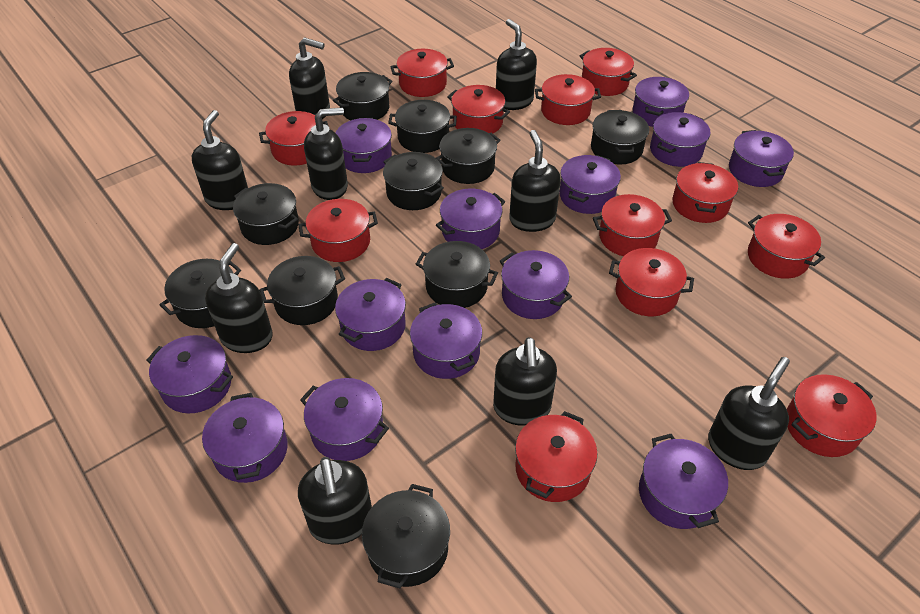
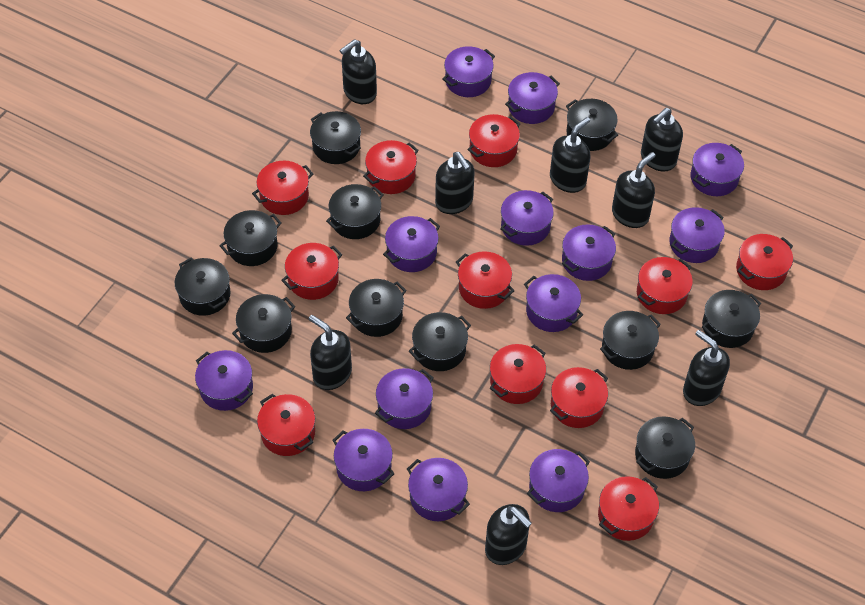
black pot: [159,259,241,328] [233,183,299,245] [259,256,345,325] [333,72,392,120] [362,484,450,588] [383,152,444,210] [388,100,457,153] [416,241,498,308] [436,128,501,184] [591,110,649,164] = 10 -> [175,258,231,316] [219,210,282,266] [232,294,295,353] [310,111,361,164] [326,184,384,239] [346,279,407,337] [409,312,471,371] [566,99,618,151] [600,311,661,370] [635,416,695,479] [702,290,761,348] = 11
black soap dispenser: [192,110,248,210] [205,243,273,353] [289,37,330,119] [298,457,372,545] [304,108,348,200] [493,337,557,426] [496,19,537,110] [509,130,561,232] [708,357,790,470] = 9 -> [309,315,352,390] [339,39,377,104] [435,152,475,214] [485,504,532,565] [550,117,590,193] [612,152,656,228] [641,108,683,172] [683,330,730,406] = 8
red pot: [259,111,329,165] [298,199,378,262] [390,49,454,97] [447,85,510,133] [515,411,597,502] [535,74,601,125] [580,48,637,96] [593,194,672,256] [609,248,694,316] [672,162,738,223] [748,214,825,279] [787,374,877,457] = 12 -> [252,161,313,215] [257,393,315,456] [281,243,342,300] [363,140,419,194] [456,251,514,309] [468,114,520,167] [490,344,546,404] [550,367,608,428] [598,476,659,541] [637,257,693,314] [736,234,793,290] = 11

